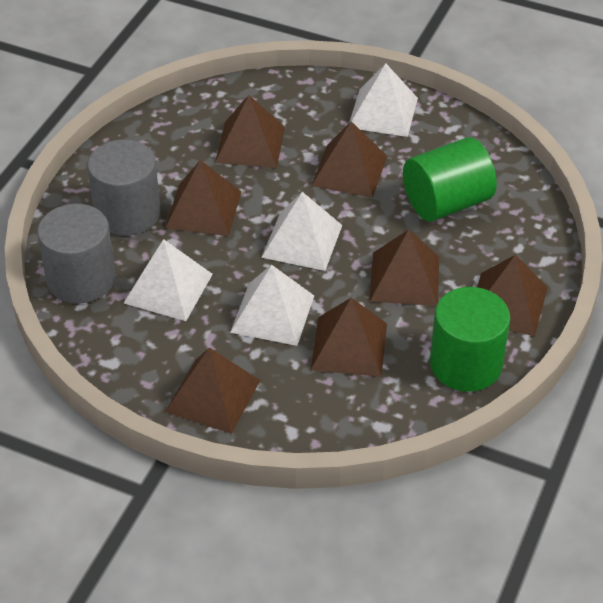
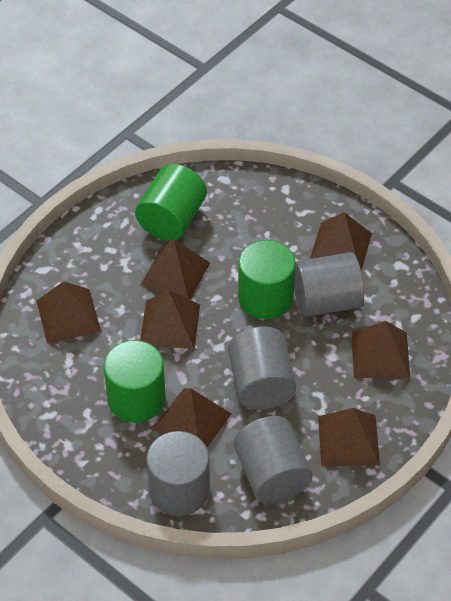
green cylinder: [403,137,497,222] [430,287,510,392] = 2 -> [104,340,166,422] [135,164,207,241] [238,240,296,319] = 3
grey cylinder: [37,204,116,304] [87,139,161,236] = 2 -> [146,431,210,516] [228,326,296,410] [233,416,312,503] [294,252,364,317] = 4
white pyramid: [124,239,213,321] [230,265,314,346] [261,192,342,271] [349,63,418,137] = 4 -> none = 0

